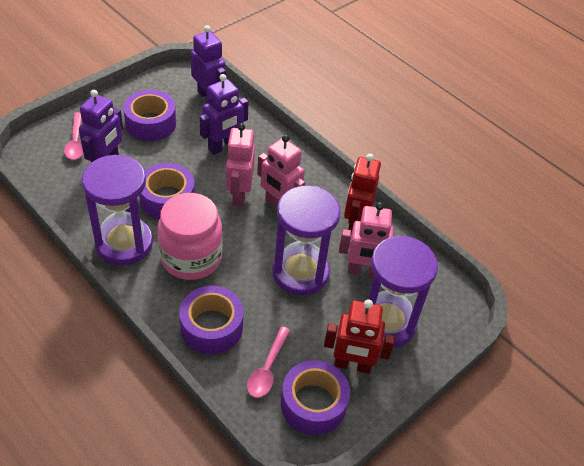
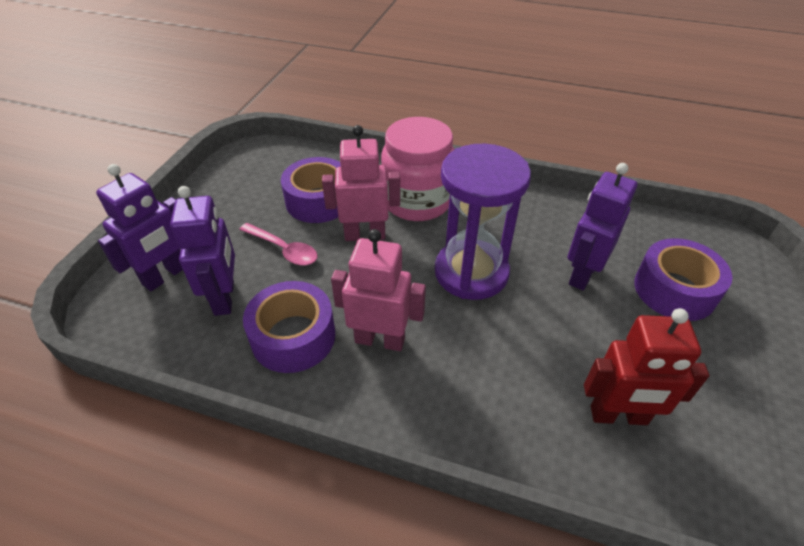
pink robot: [226,123,255,207] [257,135,305,206] [339,202,394,277] = 3 -> [322,125,400,241] [331,229,426,351] = 2
pink spoon: [64,112,84,160] [247,326,290,398] = 2 -> [239,223,318,266] = 1
purple hourglass: [82,155,153,265] [272,185,341,296] [364,236,438,348] = 3 -> [435,144,531,300] = 1
purple tape: [123,90,176,141] [139,163,195,220] [180,286,243,354] [281,360,350,435] = 4 -> [243,281,335,373] [281,157,341,223] [634,238,732,321] = 3
red robot: [324,299,395,374] [344,154,381,234] = 2 -> [584,308,709,425] = 1

